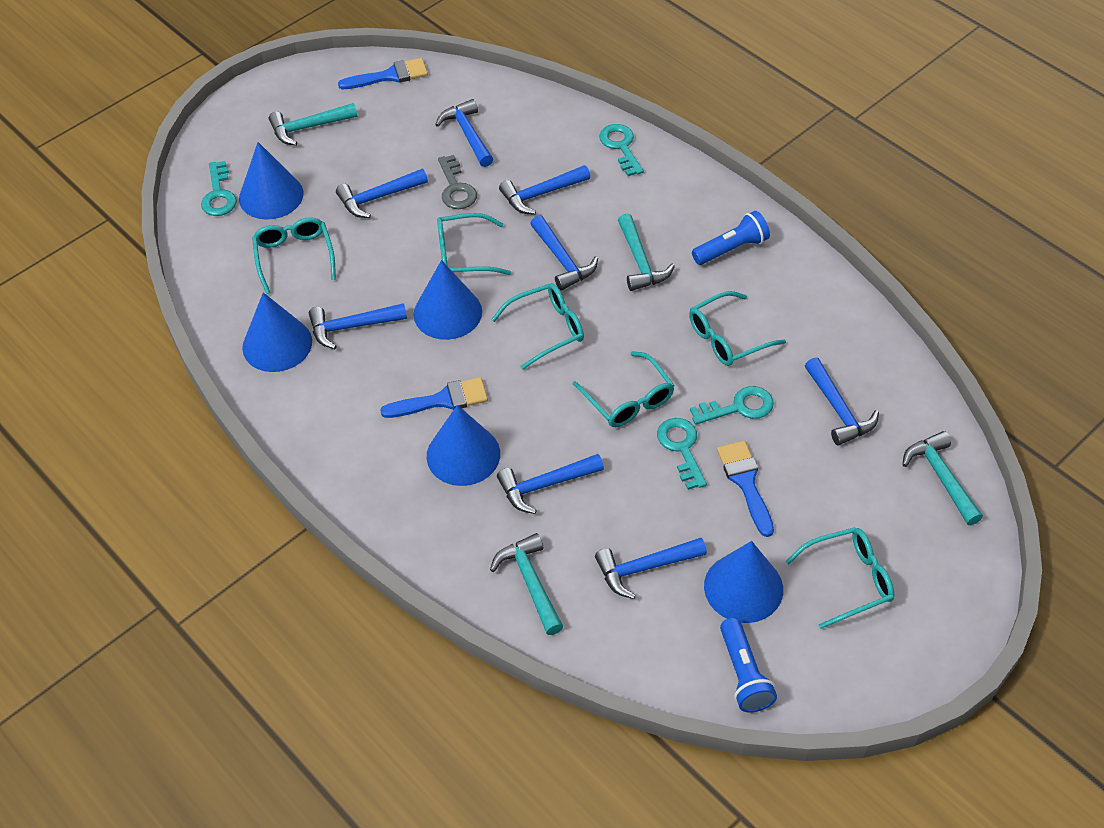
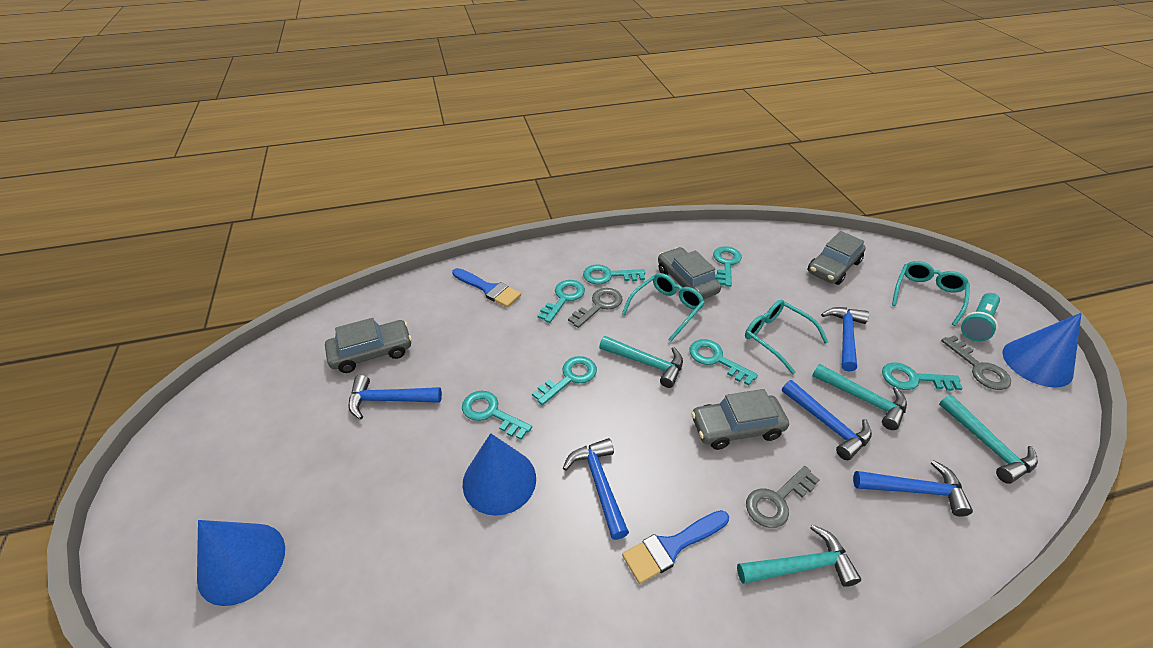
blue brush: [338,58,428,89] [380,377,488,418] [717,441,774,537] = 3 -> [452,268,521,307] [622,510,729,584] = 2
blue cone: [239,142,303,220] [242,292,312,372] [413,260,482,340] [427,405,500,486] [704,541,783,623] = 5 -> [197,520,285,606] [463,433,536,516] [1002,313,1082,388] = 3
blue flashlight: [692,211,770,265] [720,618,777,713] = 2 -> none = 0
blue hammer: [309,303,407,349] [336,169,428,218] [435,99,493,167] [497,454,604,514] [499,165,590,215] [530,215,598,290] [595,538,707,599] [805,357,879,445] = 8 -> [348,375,442,420] [563,438,629,540] [782,380,872,460] [821,307,869,372] [853,460,973,516] = 5
grey car: none = 0 -> [325,318,412,373] [658,247,721,299] [691,389,789,450] [808,231,866,285] = 4
grey key: [438,155,477,209] = 1 -> [568,288,622,328] [746,466,820,528] [941,335,1011,390] = 3
turquoise flashlight: none = 0 -> [961,293,1000,341] = 1
turquoise glasses: [252,217,336,294] [437,213,511,275] [491,283,584,370] [573,351,675,427] [689,291,786,366] [785,527,894,629] = 6 -> [622,273,705,342] [745,300,828,374] [892,261,970,326] = 3
turquoise key: [201,161,237,216] [599,124,644,176] [657,418,707,490] [690,386,774,425] = 4 -> [462,391,532,440] [532,356,597,405] [538,280,585,323] [583,264,645,285] [689,339,758,386] [713,246,742,287] [882,362,963,391] = 7

